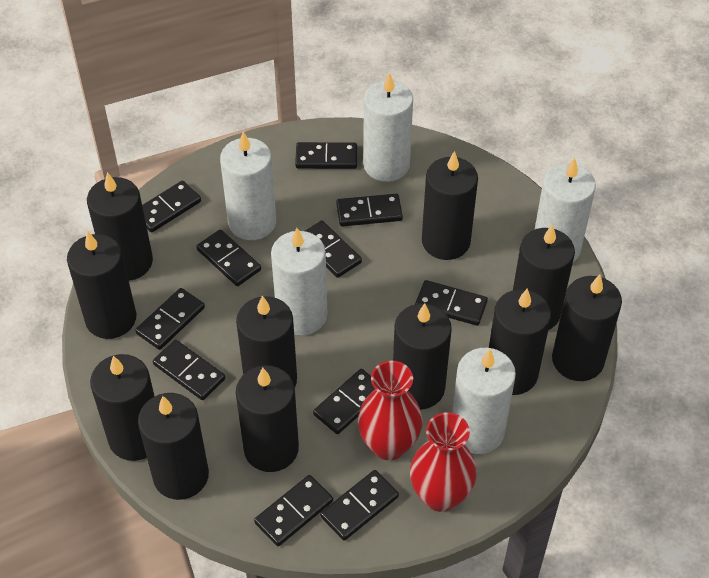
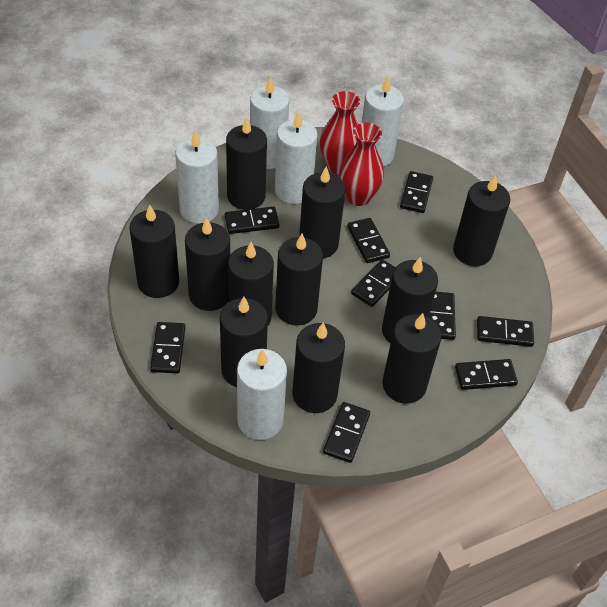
black domino: [135,288,205,350] [142,181,201,233] [153,340,225,400] [196,230,261,286] [254,475,333,546] [295,142,357,169] [305,220,362,278] [313,369,375,434] [320,470,399,541] [336,194,403,227] [415,280,488,326] = 11 -> [150,322,185,373] [225,207,280,234] [323,402,370,463] [347,218,390,263] [351,260,396,307] [400,171,433,213] [429,292,456,340] [455,359,518,390] [477,316,534,347] = 9

